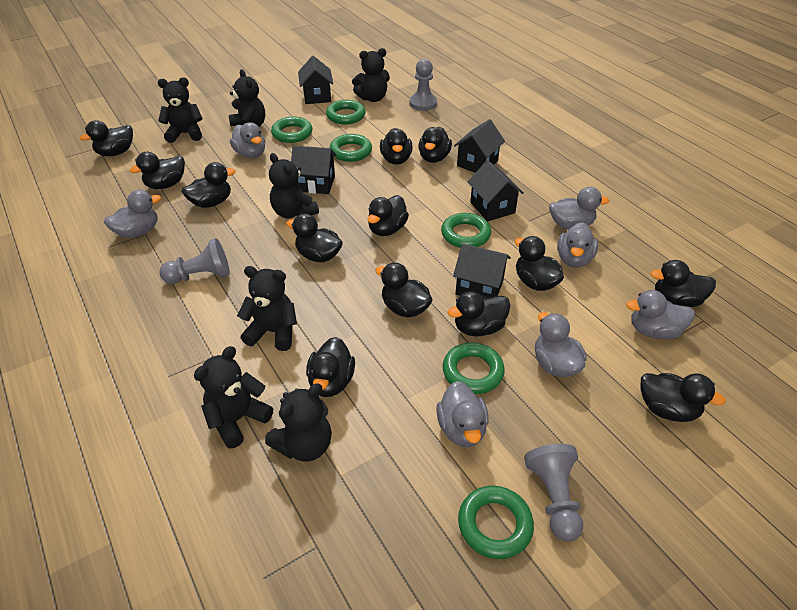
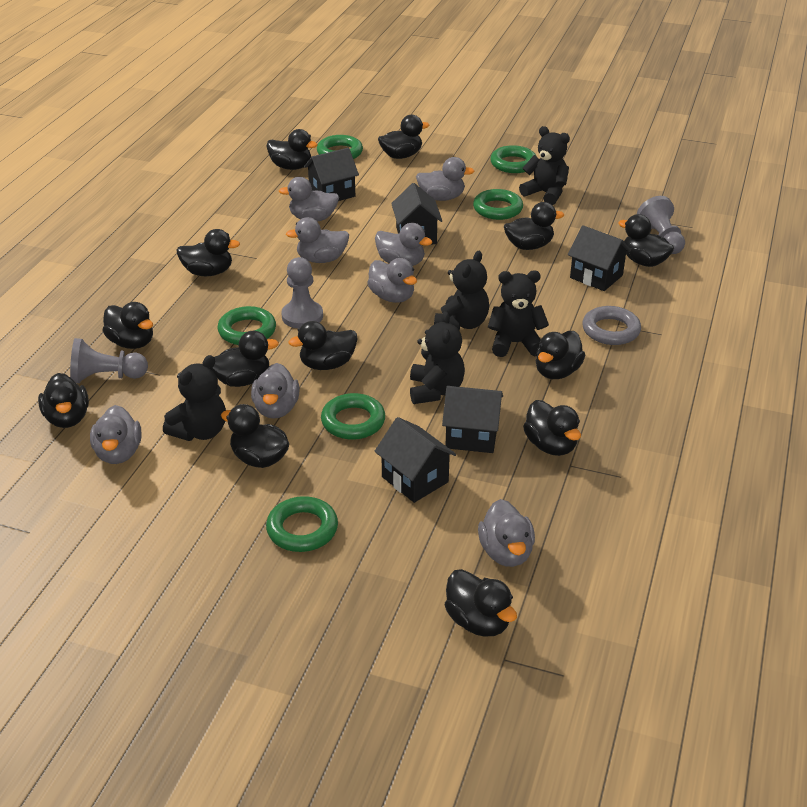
black teddy bear: [158,77,203,143] [194,346,273,449] [229,70,265,127] [237,266,297,351] [265,383,332,462] [269,153,319,218] [352,48,390,102] = 7 -> [163,355,226,441] [410,311,465,404] [434,251,489,330] [488,271,549,357] [519,126,570,205] = 5
grey duck: [104,190,161,238] [230,122,265,158] [436,381,488,447] [535,312,587,377] [549,187,609,229] [557,222,598,268] [626,290,695,339] = 7 -> [90,405,142,464] [251,363,299,419] [279,177,339,222] [286,217,349,263] [367,258,417,303] [375,223,433,266] [416,157,474,201] [478,499,535,567] = 8
grey ring: none = 0 -> [582,306,641,345] = 1

